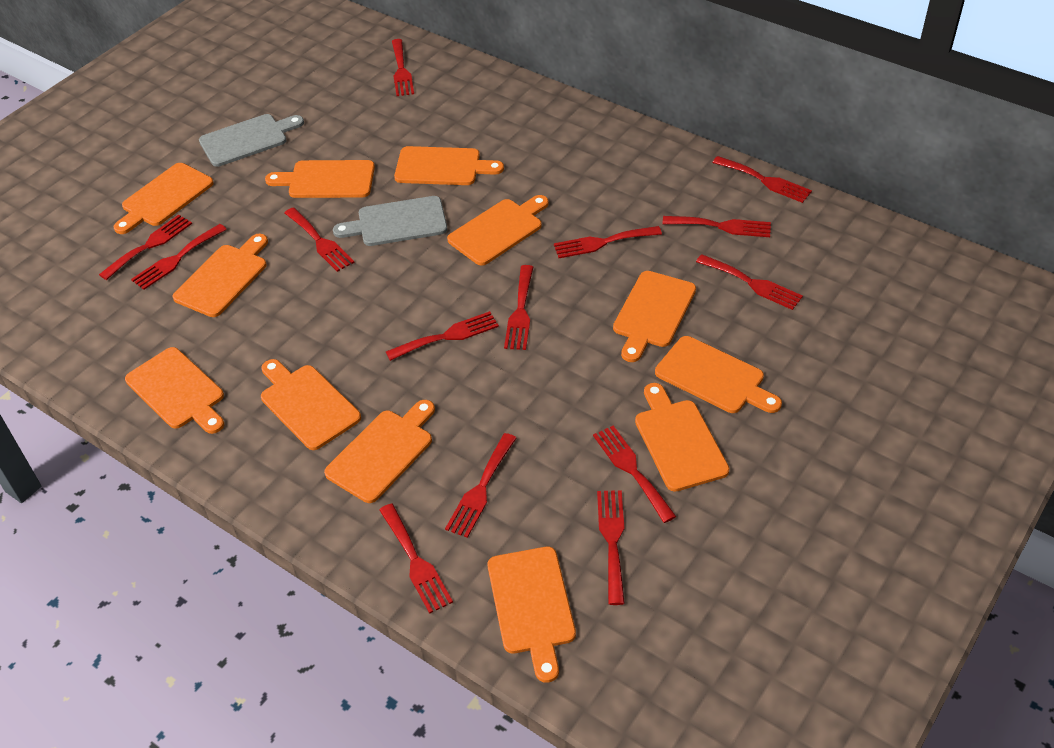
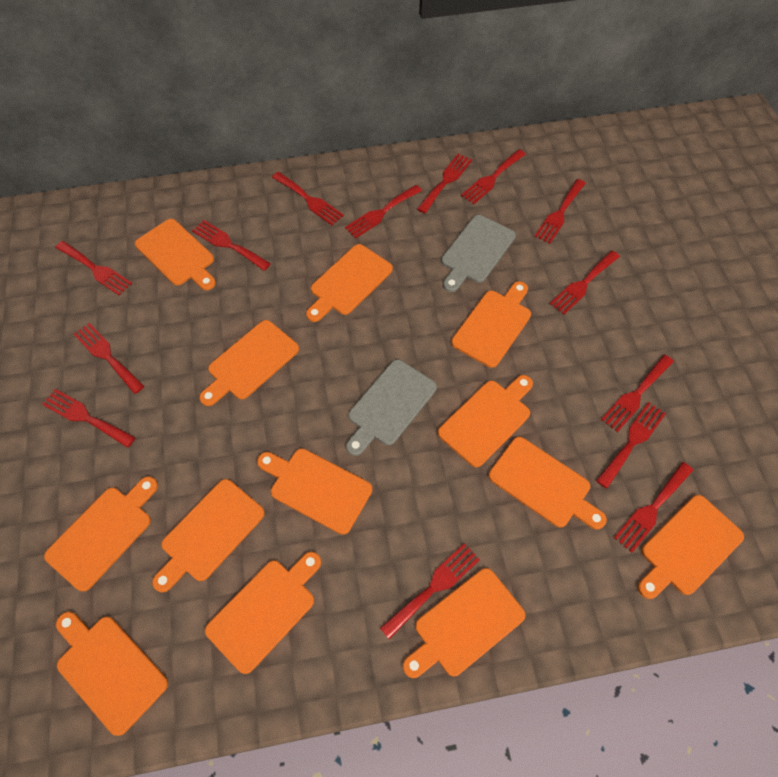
orange cutting board: [113,163,214,234] [125,347,224,434] [173,234,268,317] [261,359,361,450] [265,160,375,198] [324,400,435,503] [394,146,504,185] [447,195,549,266] [488,547,576,683] [613,271,696,362] [635,383,729,492] [655,336,782,413] = 12 -> [44,476,158,592] [56,611,168,736] [135,219,216,290] [152,479,265,592] [199,320,299,406] [205,552,321,674] [257,448,372,535] [306,244,393,322] [403,568,525,678] [438,375,533,467] [451,281,531,368] [489,437,607,530] [638,495,744,599] = 13

